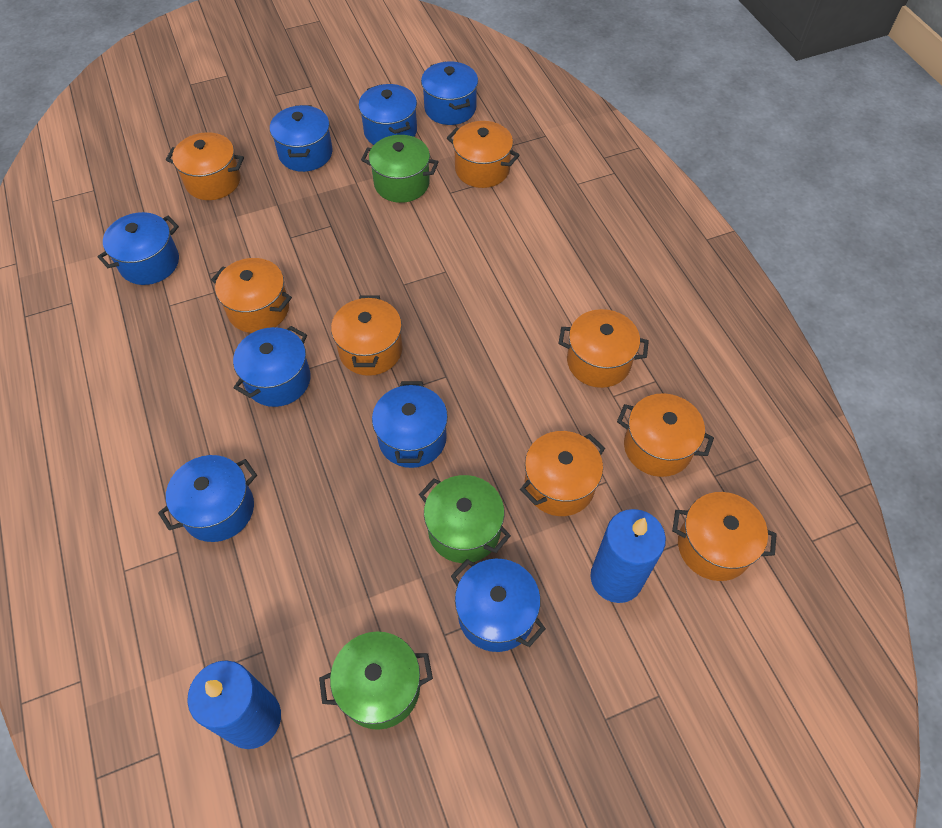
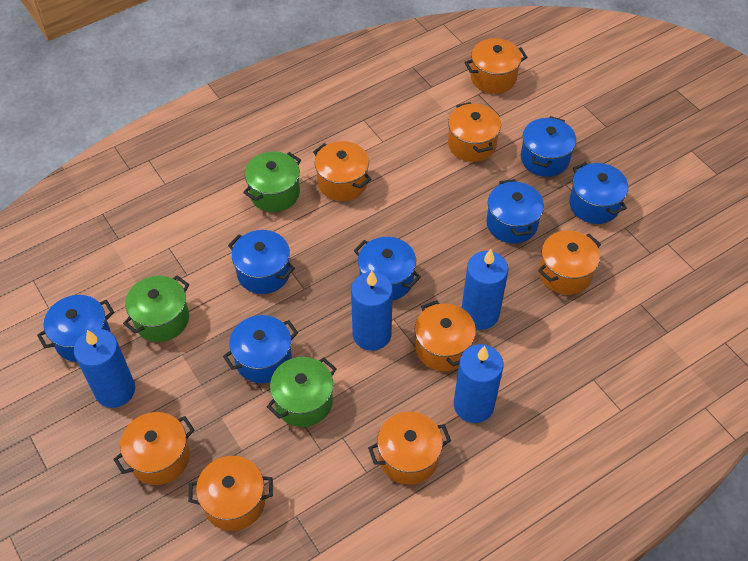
blue candle: [187,660,281,749] [591,509,666,603] = 2 -> [74,329,135,408] [351,271,393,351] [454,344,503,423] [462,249,508,330] = 4
blue pot: [97,212,179,285] [158,455,257,542] [233,326,311,407] [270,105,333,172] [359,84,417,145] [372,381,448,468] [421,61,478,125] [451,559,546,652] = 8 -> [37,295,114,362] [223,315,298,383] [228,230,295,294] [354,237,421,301] [486,179,544,244] [521,116,576,177] [569,162,628,224] = 7

